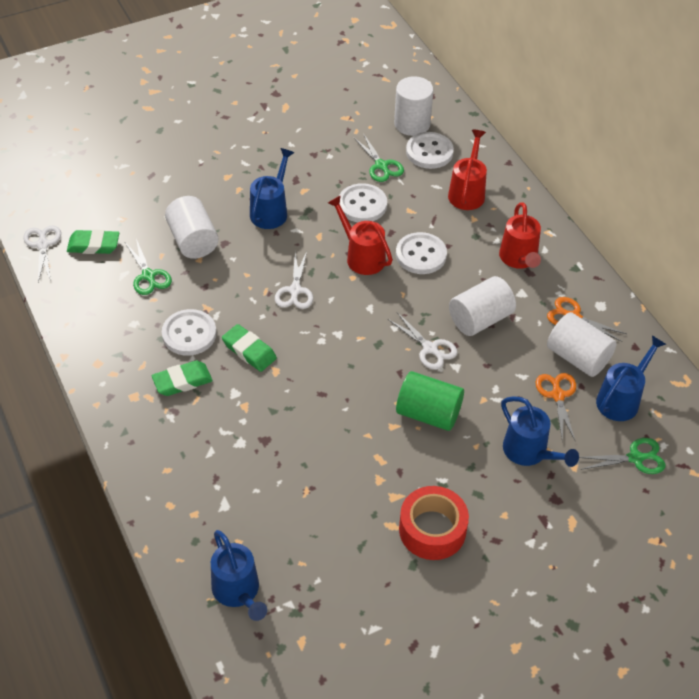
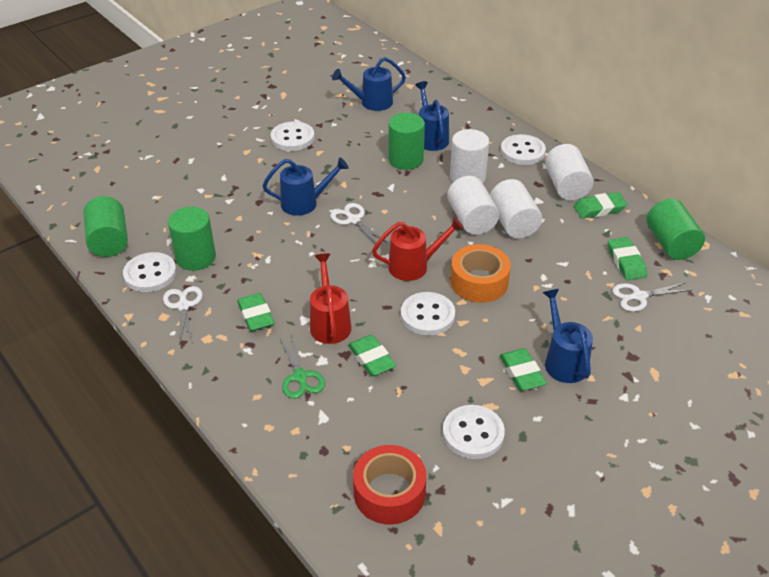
green cylinder: [396,371,464,431] = 1 -> [84,196,128,257] [168,207,216,271] [389,113,425,170] [647,199,705,260] = 4
green eraser: [67,229,119,254] [152,360,213,396] [222,324,277,372] = 3 -> [237,293,274,331] [348,334,396,376] [499,348,547,391] [574,192,627,219] [608,237,647,280] = 5
green scissors: [125,239,172,295] [354,133,404,182] [579,438,666,474] = 3 -> [279,336,325,399] = 1
orange scissors: [536,373,576,442] [547,297,627,342] = 2 -> none = 0
orange tape: none = 0 -> [450,244,511,303] = 1
red watering can: [328,195,393,275] [448,130,487,210] [499,202,541,269] = 3 -> [310,253,351,344] [372,217,464,281] = 2
white button: [162,309,216,356] [339,183,387,222] [396,232,447,274] [406,132,454,169] = 4 -> [123,252,176,292] [271,121,315,151] [401,292,455,335] [443,405,505,459] [501,134,546,165] = 5

